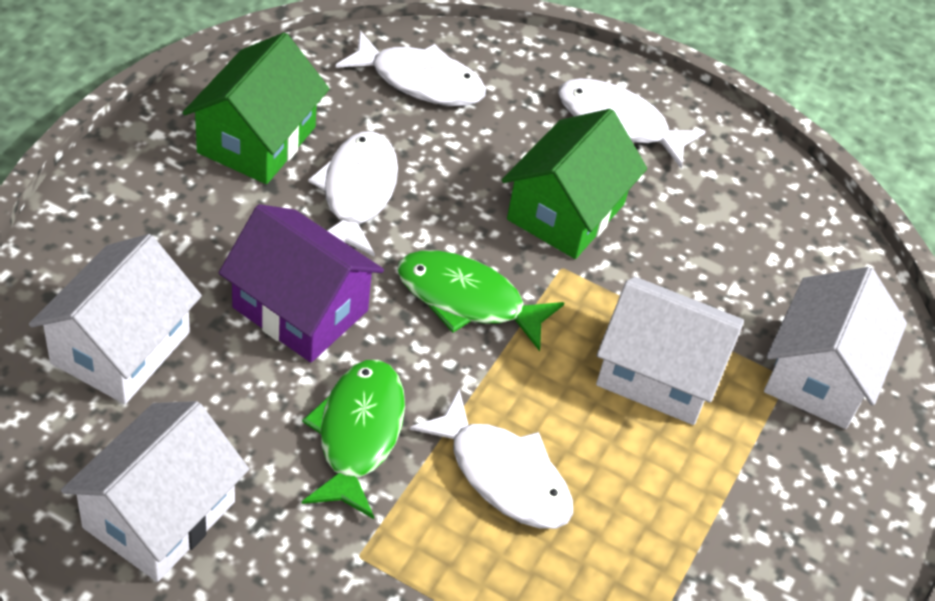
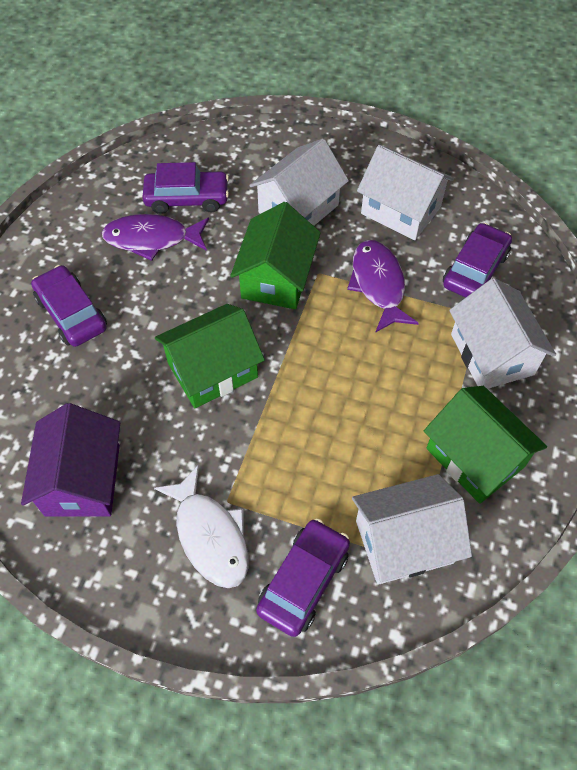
green fish: [302,360,405,519] [397,250,564,351] = 2 -> none = 0
green house: [182,32,329,184] [502,109,647,259] = 2 -> [155,304,265,408] [230,202,321,309] [424,386,547,504] = 3
purple car: none = 0 -> [31,265,107,347] [142,162,229,214] [256,519,350,637] [443,223,512,298] = 4
purple fish: none = 0 -> [102,214,209,261] [347,240,419,333] = 2
white fish: [308,131,398,257] [335,30,486,106] [410,389,573,529] [558,78,706,168] = 4 -> [154,465,249,588] = 1

